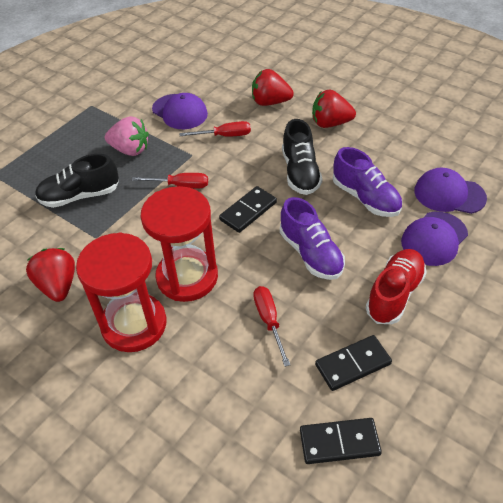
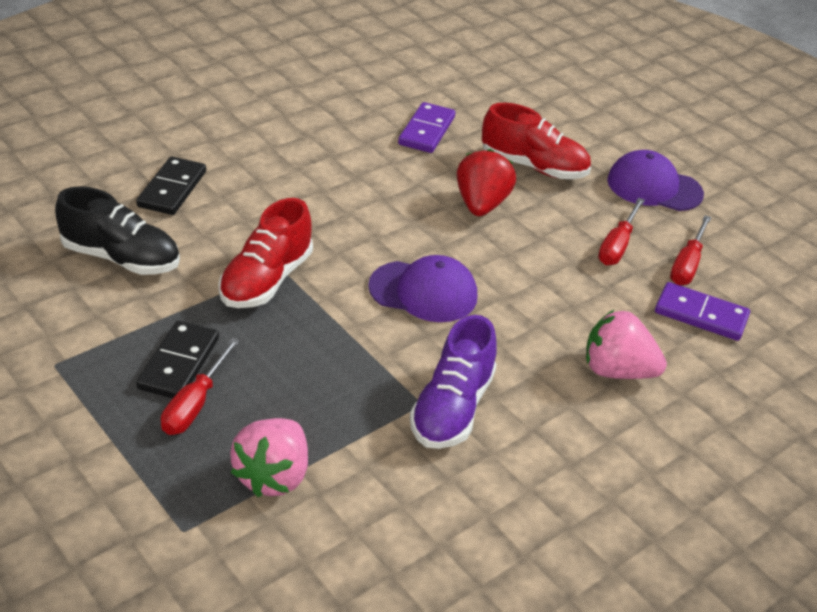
black domino: [219,186,277,233] [300,418,382,464] [315,335,392,391] = 3 -> [136,156,206,215] [136,320,219,398] = 2
black shoe: [35,154,119,208] [282,119,322,195] = 2 -> [55,186,180,275] = 1
pink strawberry: [105,116,149,156] = 1 -> [230,418,308,497] [586,310,667,379] = 2
purple cap: [152,93,208,129] [401,212,468,266] [414,168,487,214] = 3 -> [368,255,477,322] [607,150,704,211] = 2
purple domino: none = 0 -> [398,102,455,153] [655,282,750,341] = 2
purple shoe: [280,197,345,280] [333,147,402,217] = 2 -> [410,315,497,449] = 1
red hourglass: [76,232,166,352] [140,186,218,302] = 2 -> none = 0
red shoe: [366,249,427,324] = 1 -> [218,198,313,308] [482,103,591,179] = 2
red strawberry: [26,248,75,302] [252,69,294,106] [312,89,356,128] = 3 -> [457,149,516,216] = 1

